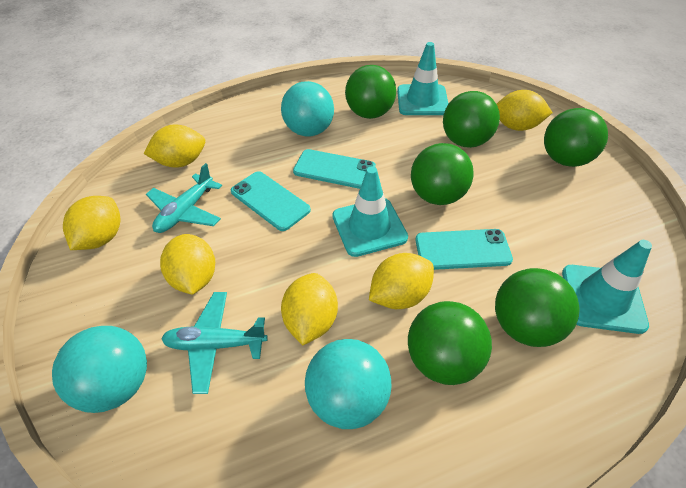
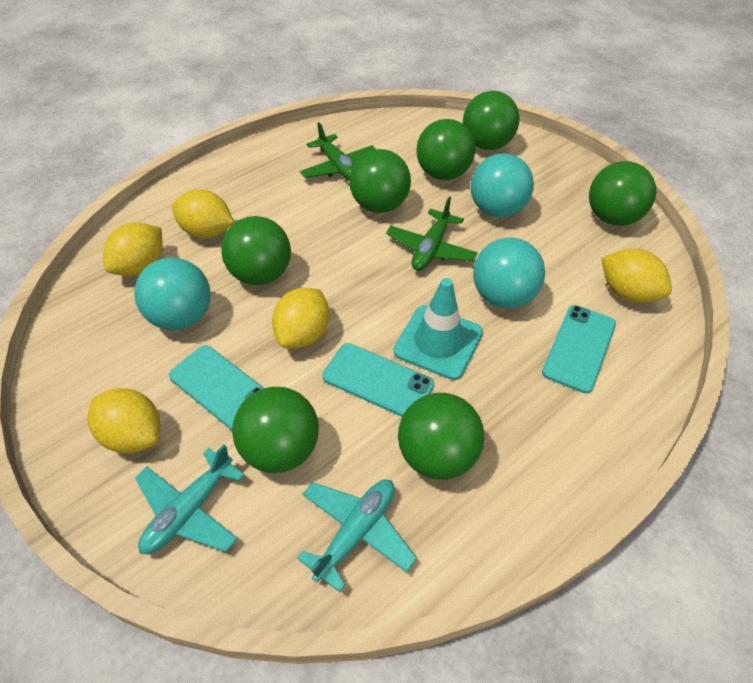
green ball: [345,65,396,119] [408,301,492,385] [411,143,474,205] [443,91,500,148] [495,268,580,347] [544,108,608,167] = 6 -> [221,216,291,285] [232,387,319,473] [349,149,411,213] [398,393,485,480] [417,119,475,180] [463,91,519,150] [589,161,656,226] = 7
green plane: none = 0 -> [300,122,376,181] [386,197,478,271] = 2
turquoise traffic cone: [332,166,408,257] [397,42,448,115] [562,240,652,334] = 3 -> [394,278,483,380] = 1
yellow lemon: [63,196,121,250] [144,125,205,167] [160,234,215,295] [281,273,338,345] [369,253,434,309] [497,90,553,131] = 6 -> [87,388,160,453] [103,222,163,276] [172,189,234,238] [272,288,330,348] [601,249,672,303] = 5

